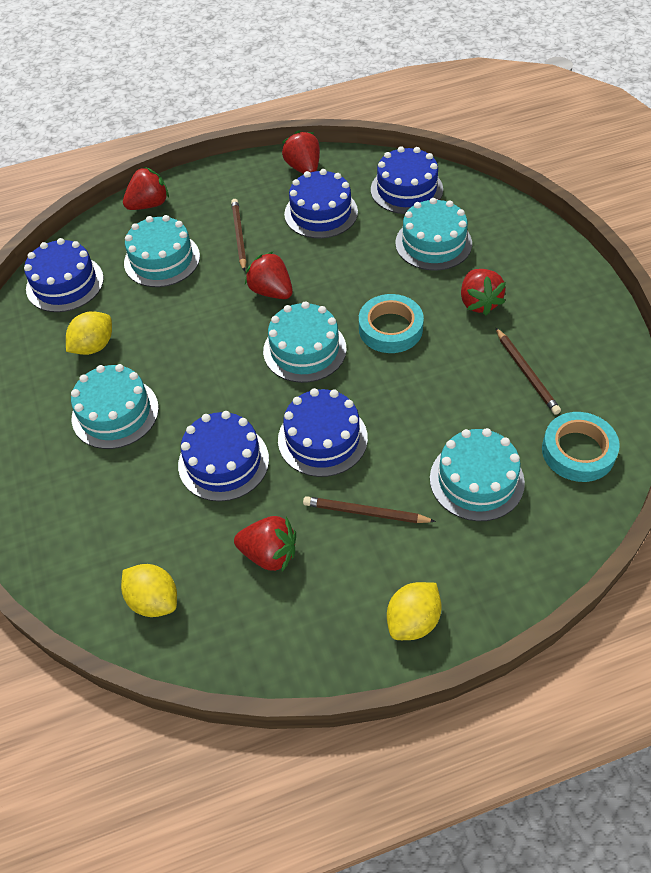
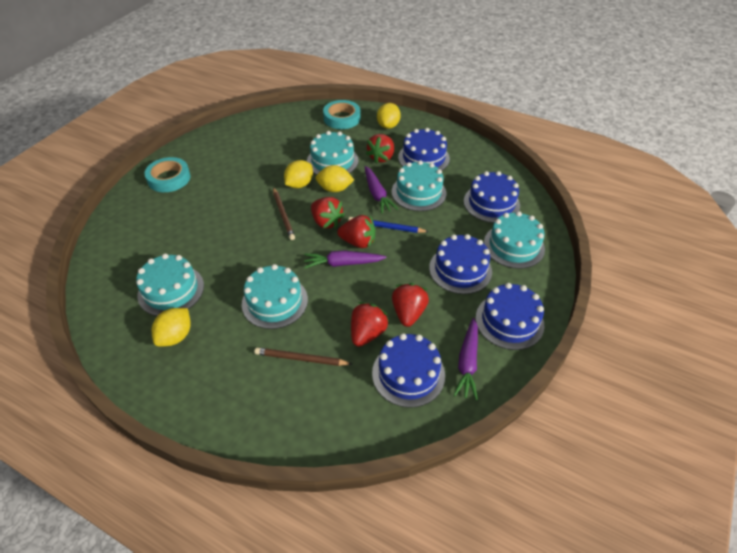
blue pencil: none = 0 -> [348,217,429,233] = 1
brown pencil: [231,199,247,272] [303,496,436,523] [496,328,561,415] = 3 -> [254,347,352,366] [273,187,295,240] = 2
purple carrot: none = 0 -> [304,250,386,268] [365,166,398,214] [454,318,478,400] = 3
yellow lemon: [66,311,112,355] [121,564,177,617] [387,582,442,640] = 3 -> [152,308,191,347] [284,160,313,188] [316,165,354,192] [377,103,401,129] = 4

